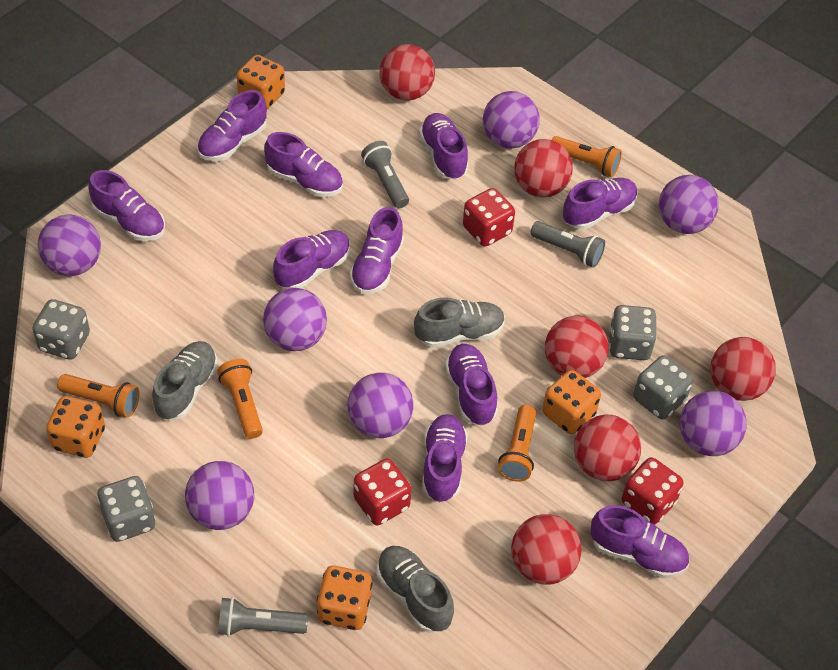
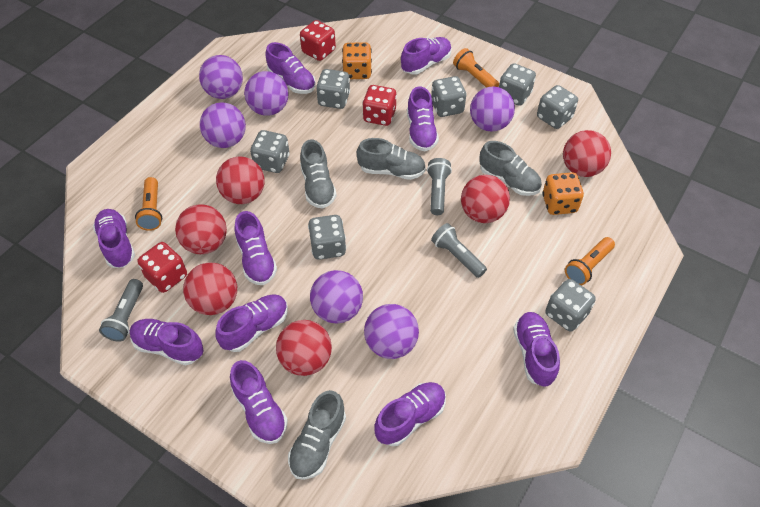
grey dice: [32,299,90,359] [97,476,155,542] [609,305,657,360] [633,355,693,419] = 4 -> [250,130,290,173] [308,215,346,260] [316,69,350,109] [431,76,467,117] [499,63,536,106] [537,85,578,129] [545,279,596,331] = 7
grey shoe: [152,341,218,420] [377,546,454,633] [414,297,505,348] = 3 -> [288,390,346,480] [300,140,337,208] [357,138,426,180] [479,141,542,196] = 4
orange dice: [46,396,105,458] [237,55,285,109] [317,565,372,630] [542,370,601,434] = 4 -> [342,42,372,79] [542,172,584,215] = 2
orange flashlight: [57,374,139,417] [217,359,263,439] [498,405,536,482] [552,136,622,177] = 4 -> [135,177,162,231] [453,48,499,88] [565,237,615,285] = 3
purple ball: [38,214,101,276] [185,461,254,530] [263,288,327,351] [348,373,413,438] [483,91,540,149] [659,175,719,234] [680,391,747,456] = 7 -> [199,55,243,99] [200,102,246,148] [244,71,288,116] [310,270,363,323] [364,304,419,359] [470,86,515,132] = 6

